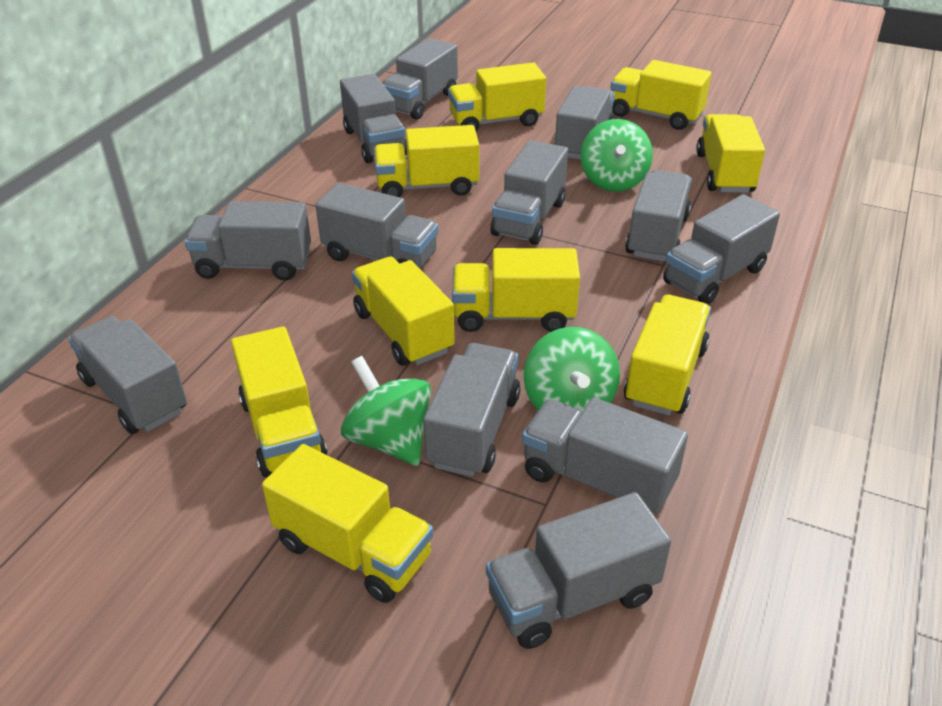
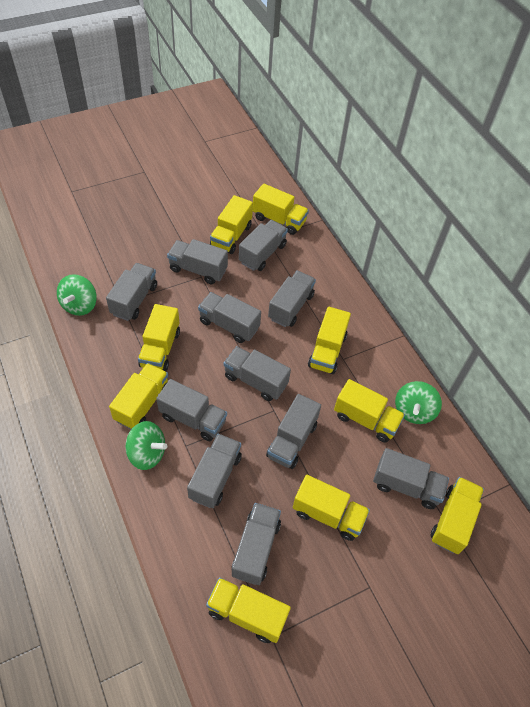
grey truck: [68,316,187,434] [185,201,311,281] [316,183,438,268] [340,74,407,163] [382,38,458,120] [423,343,520,477] [486,492,671,649] [490,140,568,245] [522,397,688,514] [554,86,615,160] [625,170,692,262] [663,194,780,304] = 12 -> [106,263,157,321] [156,379,227,441] [167,239,228,284] [187,434,242,508] [198,292,261,343] [224,346,291,401] [232,503,281,585] [239,220,288,271] [266,394,321,469] [268,271,316,327] [373,448,449,509] = 11

